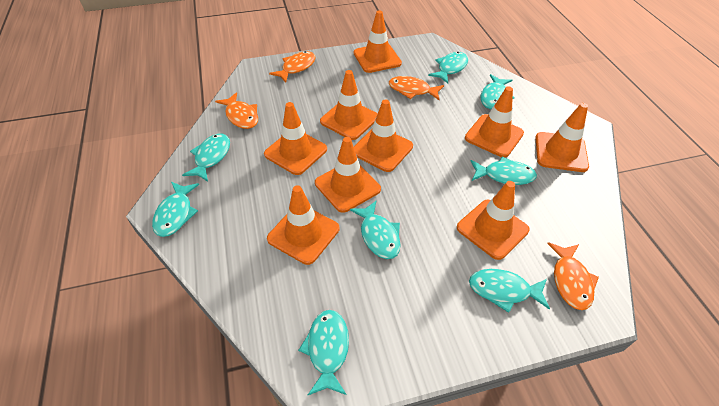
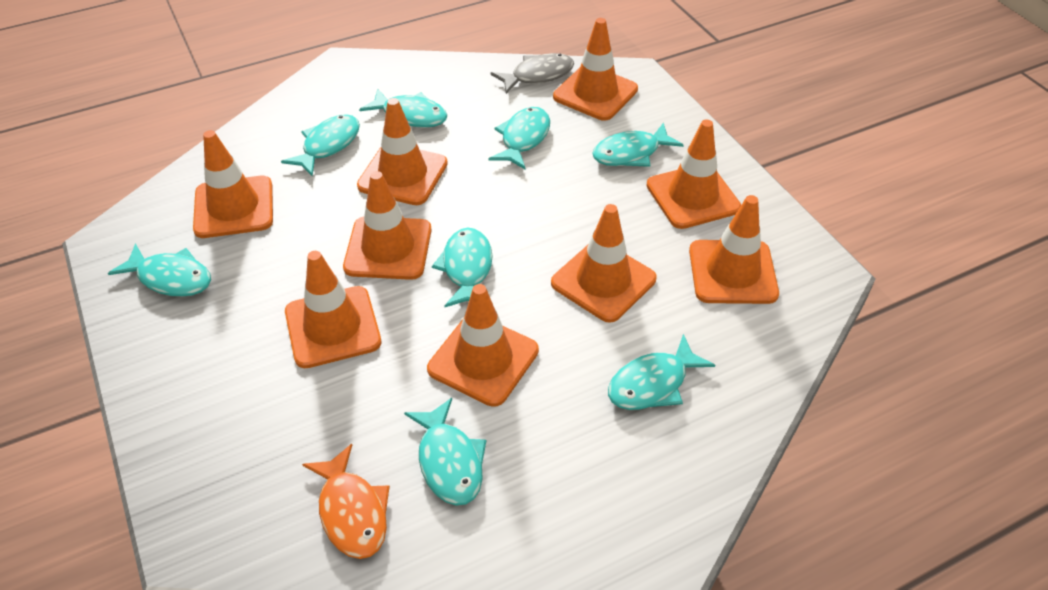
grey fish: none = 0 -> [490,53,574,94] = 1
orange fish: [215,92,258,129] [269,51,316,83] [389,76,444,100] [547,242,599,310] = 4 -> [302,444,390,559] = 1

